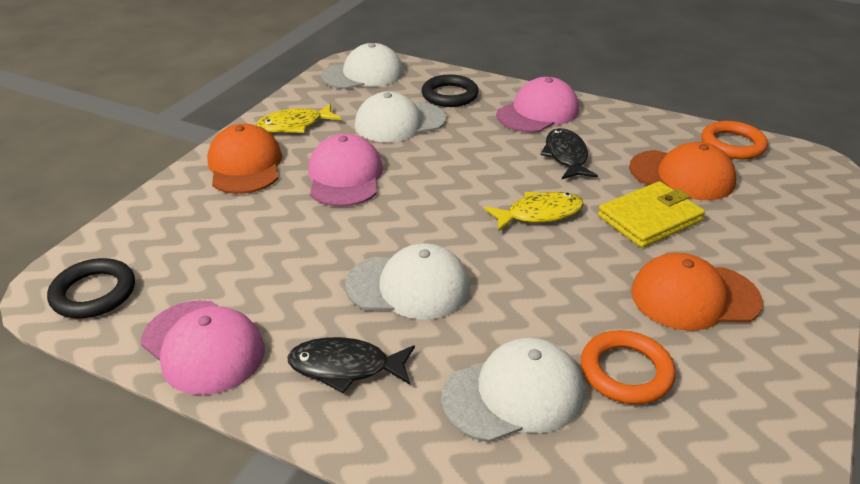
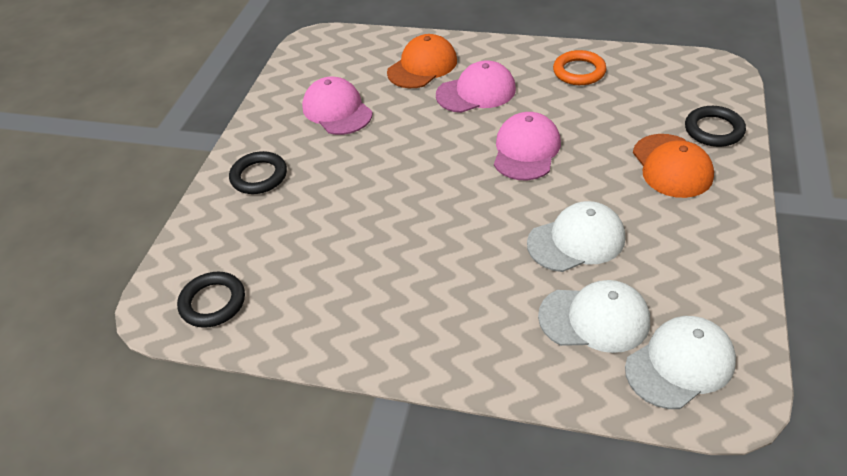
black fish: [287,337,415,393] [540,128,598,179] = 2 -> none = 0
black ring: [47,258,135,318] [422,75,479,107] = 2 -> [177,272,245,328] [229,151,287,194] [685,106,746,147] = 3
orange cap: [207,124,282,194] [629,142,736,200] [631,253,763,331] = 3 -> [387,34,457,88] [633,134,714,198] = 2
orange ring: [581,330,676,404] [701,121,768,159] = 2 -> [553,50,606,85] = 1
white cap: [321,43,403,89] [345,243,470,320] [355,92,446,142] [441,338,584,442] = 4 -> [527,201,625,272] [538,280,650,353] [625,316,736,409] = 3
yellow fish: [255,104,341,133] [484,192,584,231] = 2 -> none = 0
yellow wallet: [598,181,705,248] = 1 -> none = 0

